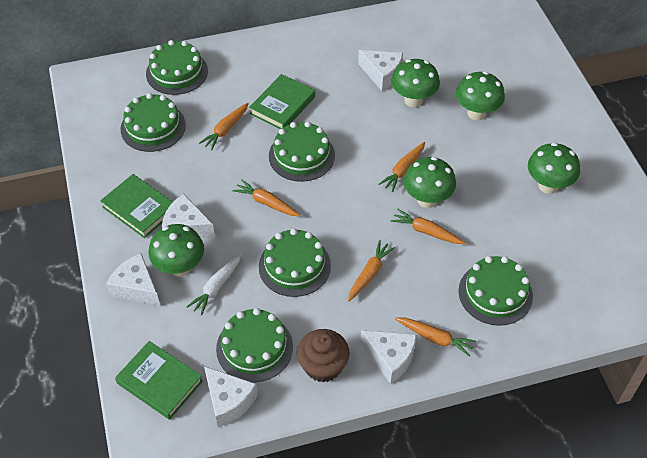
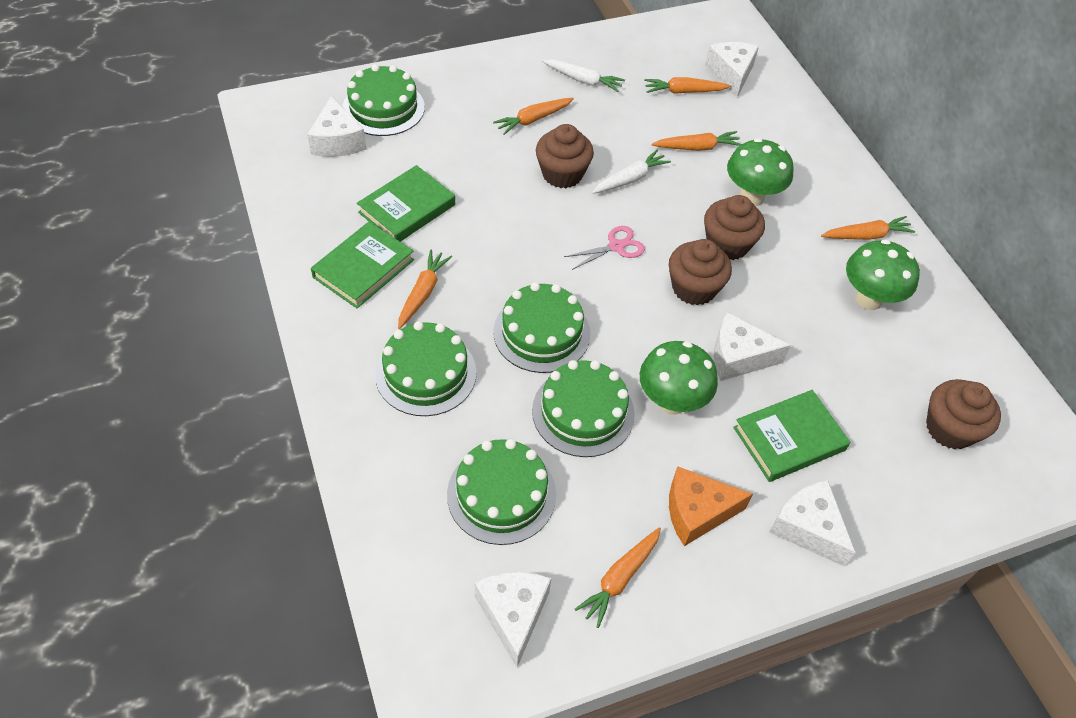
brown cupcake: [297,329,350,383] = 1 -> [536,124,594,188] [669,239,732,306] [704,195,765,260] [926,379,1001,449] = 4
green cake: [120,93,186,152] [146,40,208,95] [216,308,293,382] [259,228,331,297] [269,121,335,182] [459,256,533,326] = 6 -> [342,64,425,136] [375,321,477,416] [447,439,556,545] [493,282,590,373] [532,360,635,457] = 5
green mushroom: [149,224,204,277] [391,59,440,107] [404,157,456,208] [456,71,505,121] [528,143,580,194] = 5 -> [640,341,718,415] [727,138,794,206] [846,239,920,310] = 3
orange cheese: none = 0 -> [669,466,753,546] = 1
pink scissors: none = 0 -> [564,226,645,270] = 1
white carrot: [187,253,241,315] = 1 -> [542,59,625,92] [592,149,671,194] = 2

